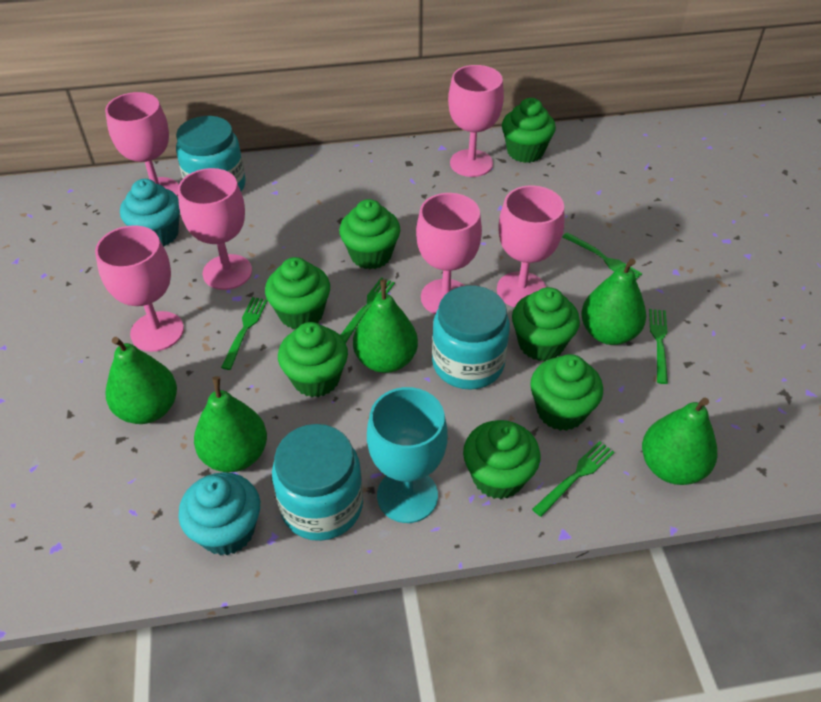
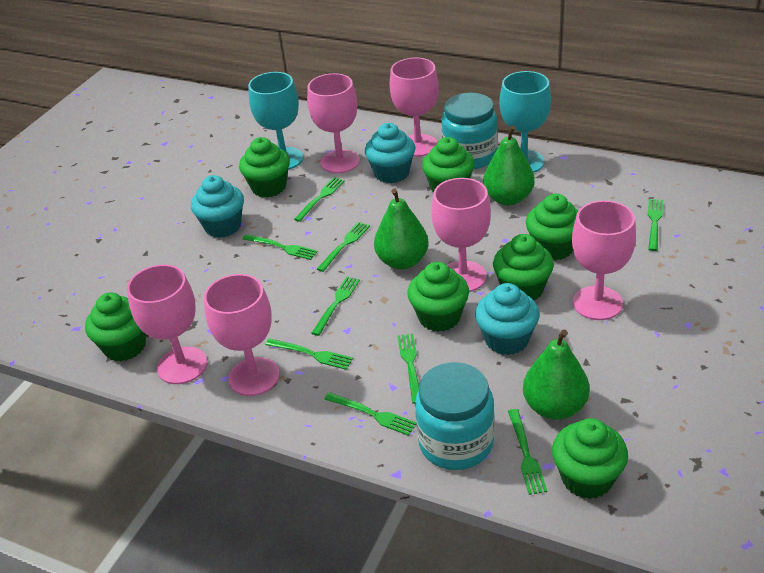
green fork: [221,297,268,370] [340,277,395,343] [532,441,615,517] [562,232,642,280] [649,309,668,384] = 5 -> [243,234,318,260] [265,338,353,370] [294,177,345,222] [311,277,360,336] [317,222,370,272] [325,392,416,436] [397,334,419,404] [508,409,547,495] [648,199,663,251] = 9
green pear: [106,337,177,424] [194,376,267,472] [353,279,418,373] [581,258,646,345] [642,398,718,485] = 5 -> [374,189,429,269] [483,125,535,205] [523,329,590,420] = 3
turquoise cupcake: [120,179,180,246] [178,472,260,556] = 2 -> [191,175,244,238] [365,123,415,183] [475,283,540,355] = 3
turquoise goblet: [367,387,448,523] = 1 -> [248,72,304,170] [499,71,551,173] = 2
turquoise jar: [176,116,246,191] [272,424,363,541] [432,285,510,389] = 3 -> [415,362,495,470] [442,93,498,170] = 2

